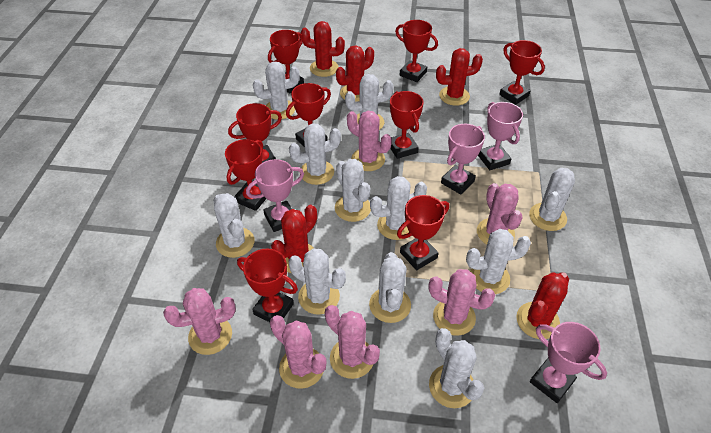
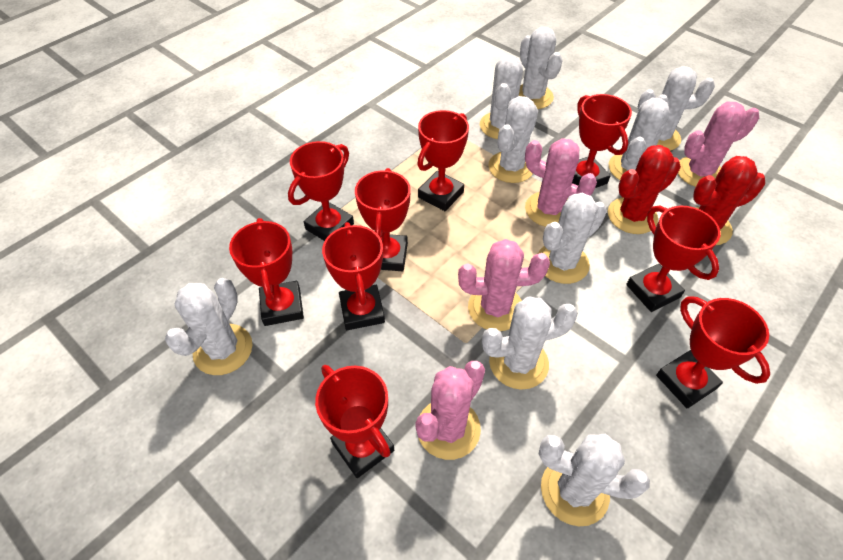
pink cactus: [163,288,236,355] [270,315,326,389] [325,305,380,379] [347,111,392,171] [429,269,495,336] [477,183,523,244] = 6 -> [415,361,485,460] [458,239,550,331] [525,138,597,227] [678,102,759,187] = 4
pink trophy: [246,159,304,232] [441,124,485,195] [478,102,523,170] [530,322,607,403] = 4 -> none = 0
red cactus: [271,205,317,273] [301,21,345,77] [336,45,374,101] [436,48,483,106] [516,272,569,339] = 5 -> [608,145,681,234] [694,156,765,245] = 2
white cactus: [213,193,255,258] [253,62,300,120] [288,249,346,315] [289,123,341,185] [335,159,371,222] [345,74,394,130] [369,252,411,323] [370,176,427,240] [429,328,484,408] [466,229,531,294] [529,168,575,231] = 11 -> [165,278,252,375] [480,55,523,139] [482,297,578,390] [488,96,538,183] [519,27,563,109] [538,193,607,284] [539,434,650,526] [609,94,670,180] [638,66,715,151] = 9

